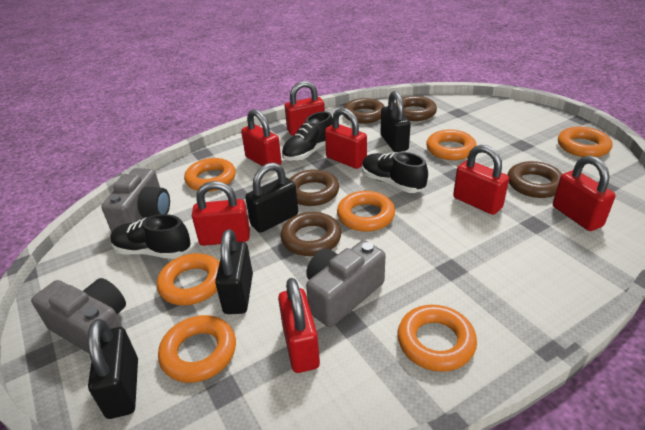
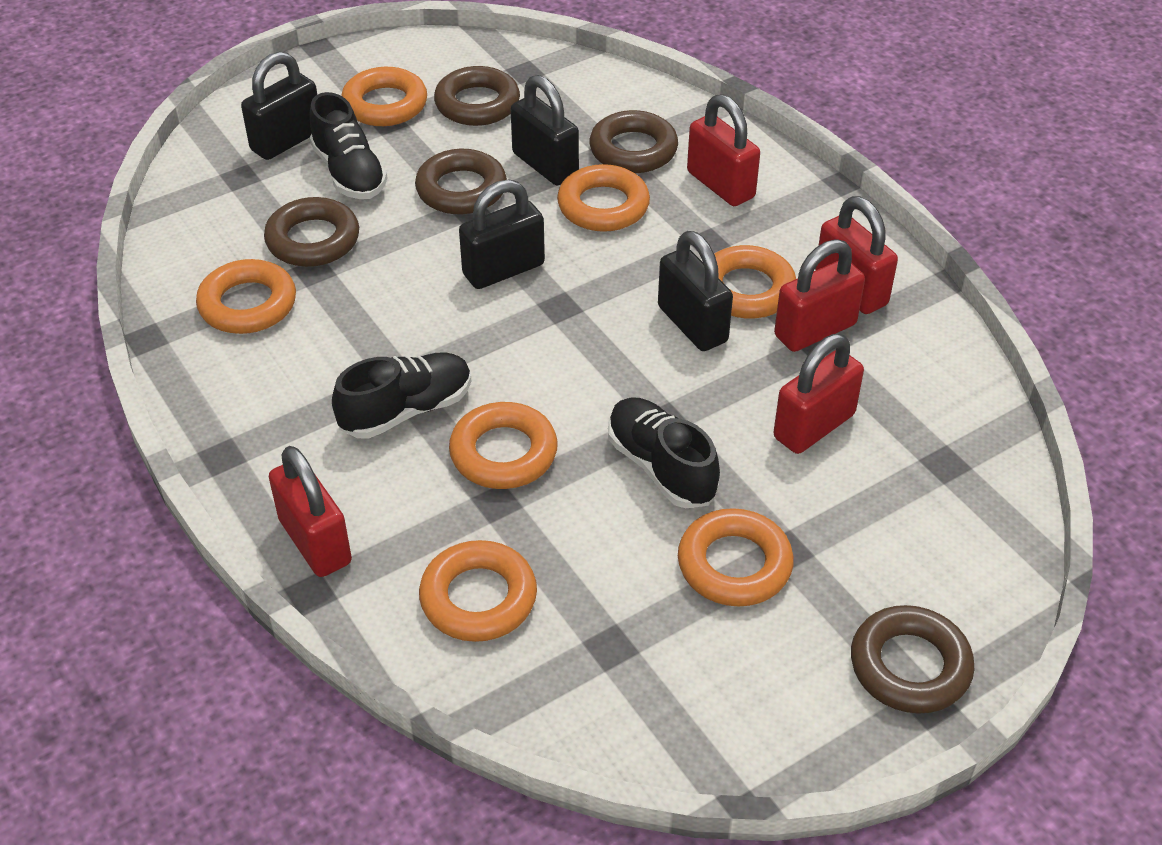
grey camera: [31,278,126,353] [101,168,170,232] [306,240,385,327] = 3 -> none = 0
red padlock: [192,181,250,246] [241,109,282,166] [278,278,320,373] [285,81,325,136] [325,108,367,169] [453,145,509,215] [553,155,615,231] = 7 -> [269,446,352,577] [687,94,760,206] [773,334,864,454] [774,239,865,352] [815,196,898,314] = 5

